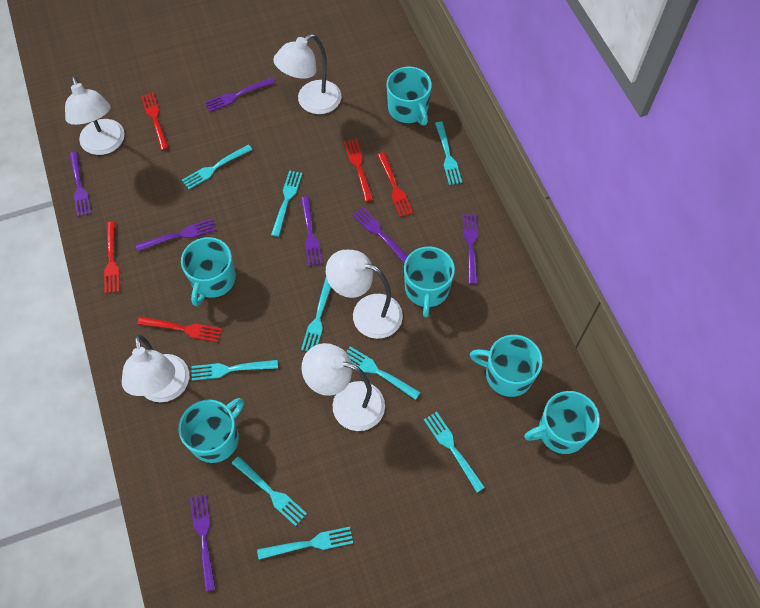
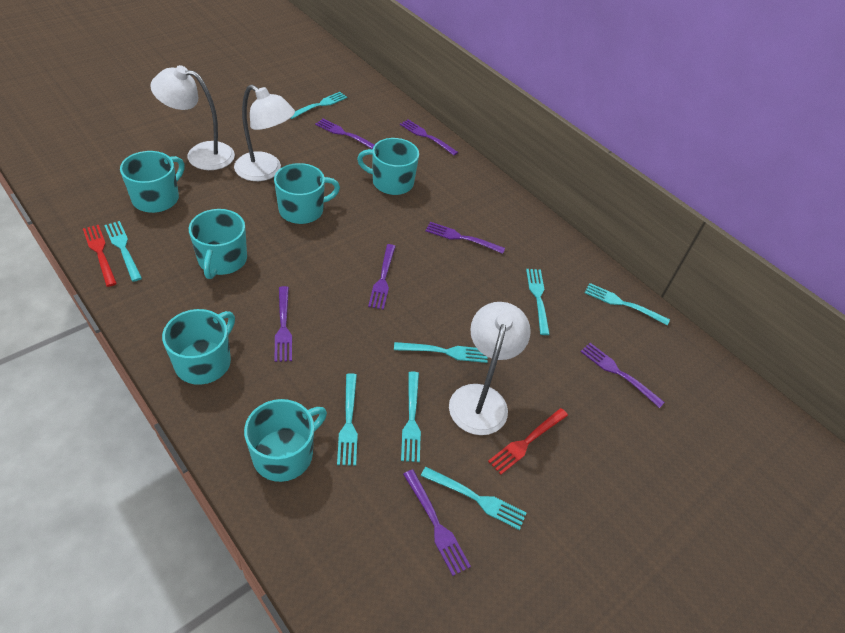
red fork: [104,221,119,294] [137,316,222,342] [141,92,169,150] [344,139,373,202] [378,152,413,217] = 5 -> [83,225,117,287] [488,408,568,474] = 2
turquoise fork: [182,145,252,189] [191,360,278,381] [232,456,307,526] [257,527,353,560] [271,170,302,237] [301,278,331,351] [346,346,421,400] [424,412,485,492] [435,122,462,185] = 9 -> [104,221,142,282] [291,92,347,119] [337,373,358,466] [394,342,488,363] [401,371,421,462] [421,467,526,530] [526,269,550,335] [585,283,670,325] = 8
white lamp: [65,76,124,155] [122,335,189,402] [273,34,341,114] [302,343,385,431] [326,250,403,339] = 5 -> [150,65,235,170] [234,85,295,181] [449,302,531,435] = 3

